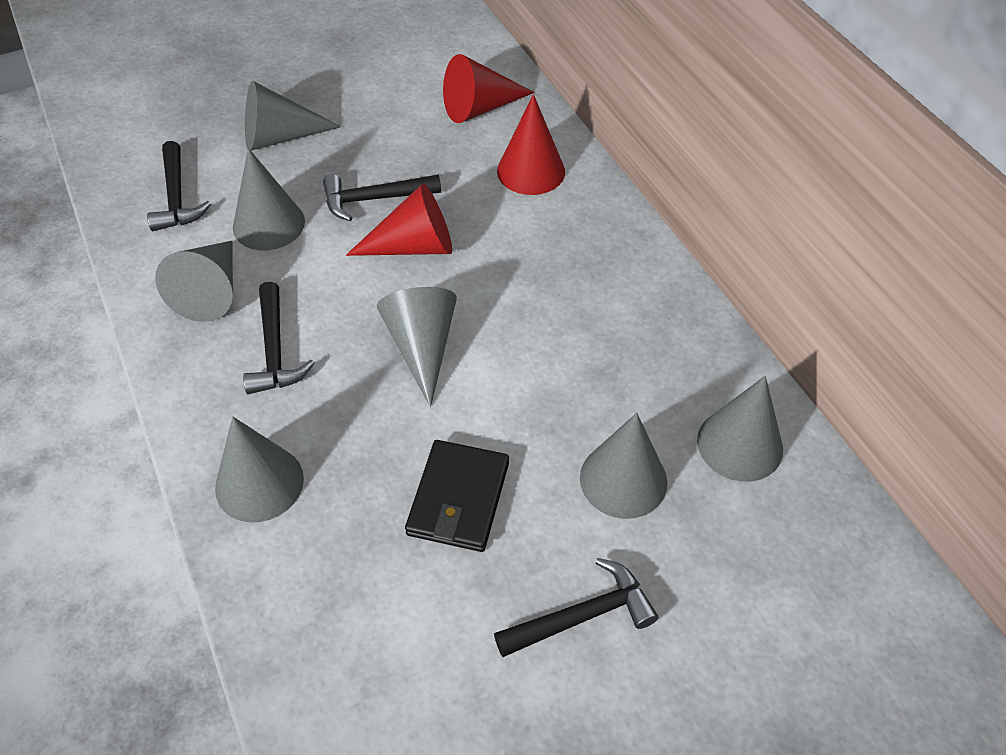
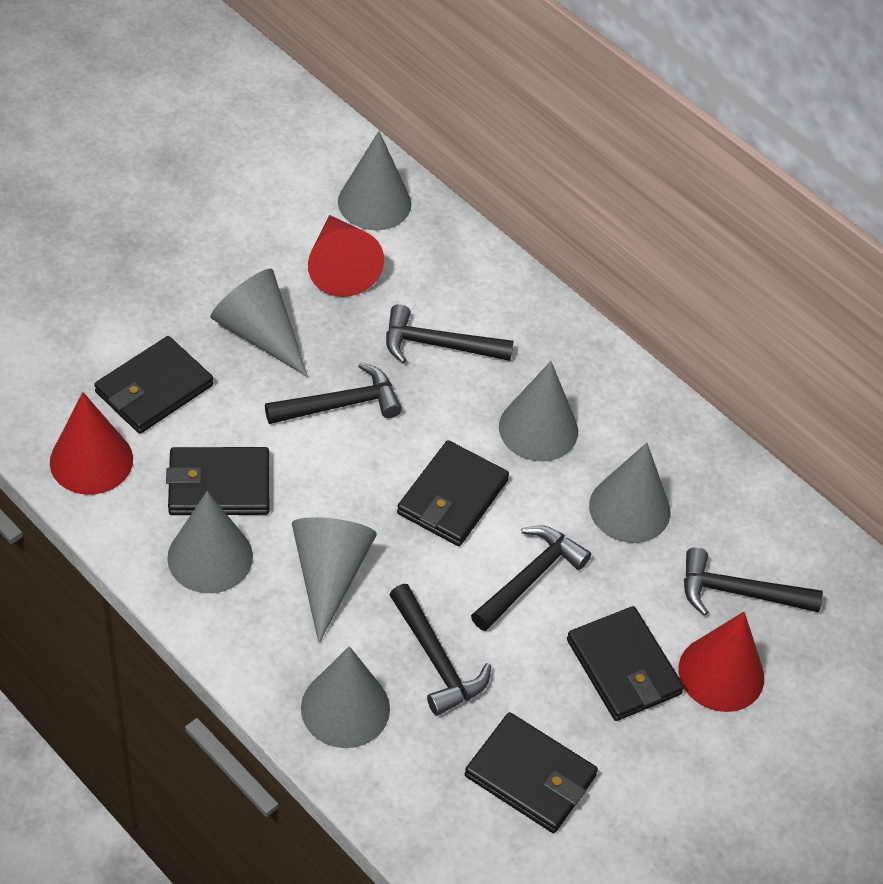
black hammer: [147,141,211,231] [243,282,314,394] [323,174,441,221] [494,558,658,657] = 4 -> [265,362,402,424] [386,304,514,363] [389,584,491,716] [471,525,591,631] [684,547,823,616] = 5
black wallet: [405,440,509,552] = 1 -> [94,336,213,434] [166,447,269,515] [397,440,509,546] [465,712,598,833] [567,606,684,721] = 5

